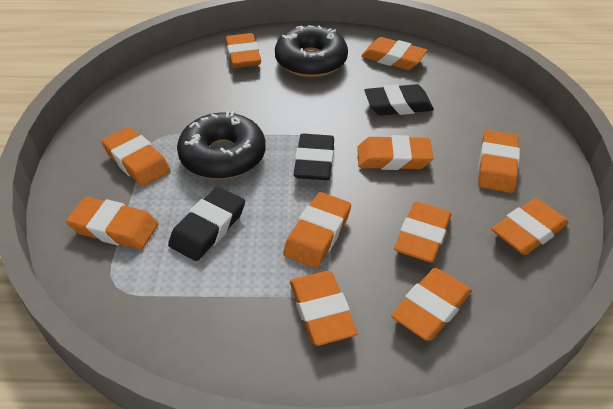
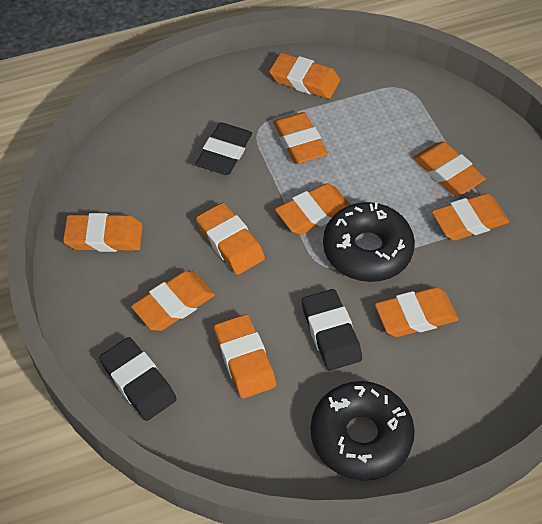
orange eraser: [66,197,159,249] [101,127,171,186] [225,33,261,68] [283,192,351,268] [290,271,358,346] [357,135,434,170] [361,37,427,70] [391,268,472,341] [394,201,451,263] [478,130,520,193] [491,198,568,255] = 11 -> [63,213,143,252] [131,271,215,331] [196,203,265,275] [214,314,276,399] [269,53,340,99] [273,112,328,164] [275,183,350,235] [375,287,459,337] [413,141,486,195] [432,193,509,241] = 10

